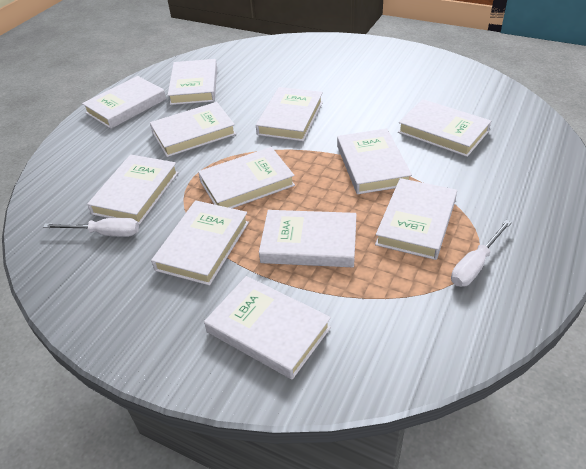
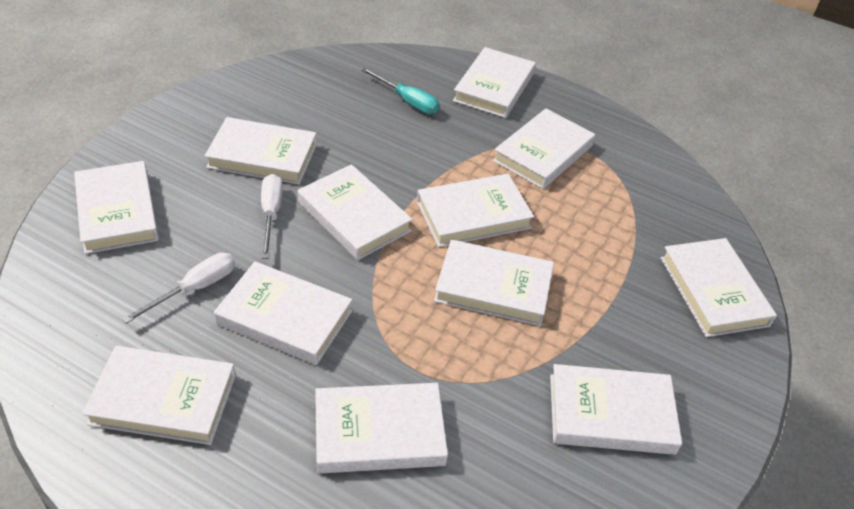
turquoise screwdriver: none = 0 -> [361,68,439,114] = 1

